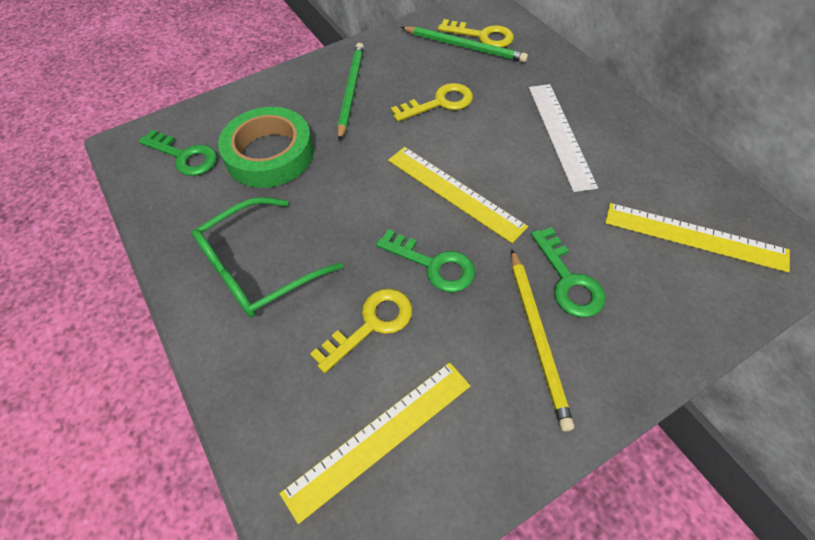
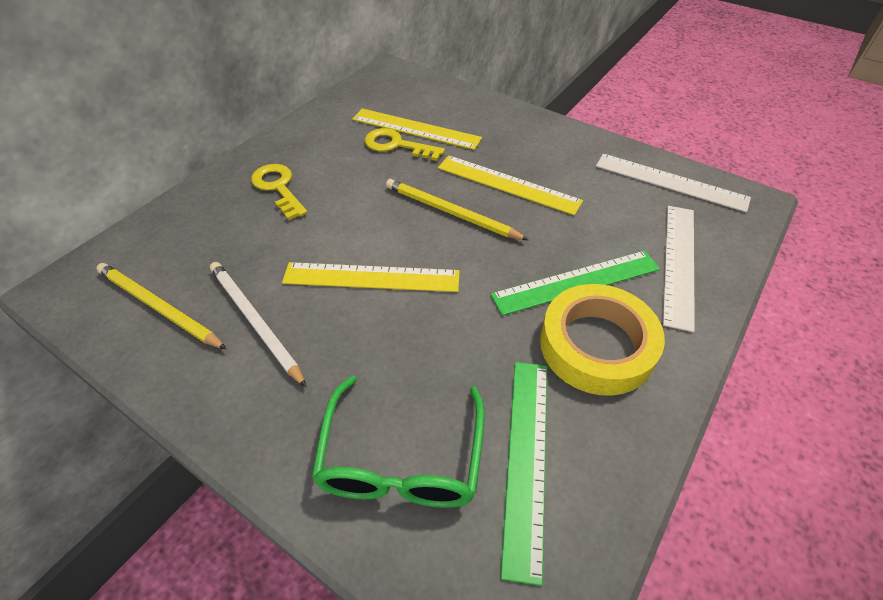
green key: [139,130,217,176] [376,229,475,292] [531,227,606,317] = 3 -> none = 0
green pencil: [337,43,364,141] [401,26,528,62] = 2 -> none = 0
green ruler: none = 0 -> [491,251,660,316] [501,362,547,586] = 2
green tape: [218,107,314,188] = 1 -> none = 0
white pencil: none = 0 -> [210,262,306,387] = 1
white ruler: [529,84,598,192] = 1 -> [596,154,751,212] [663,206,695,332] = 2
yellow key: [310,289,413,373] [391,83,473,122] [438,19,514,48] = 3 -> [251,164,307,220] [365,128,445,161] = 2
yellow pencil: [511,249,574,432] = 1 -> [96,263,227,350] [386,179,528,240] = 2
yellow tape: none = 0 -> [540,284,665,396] = 1

